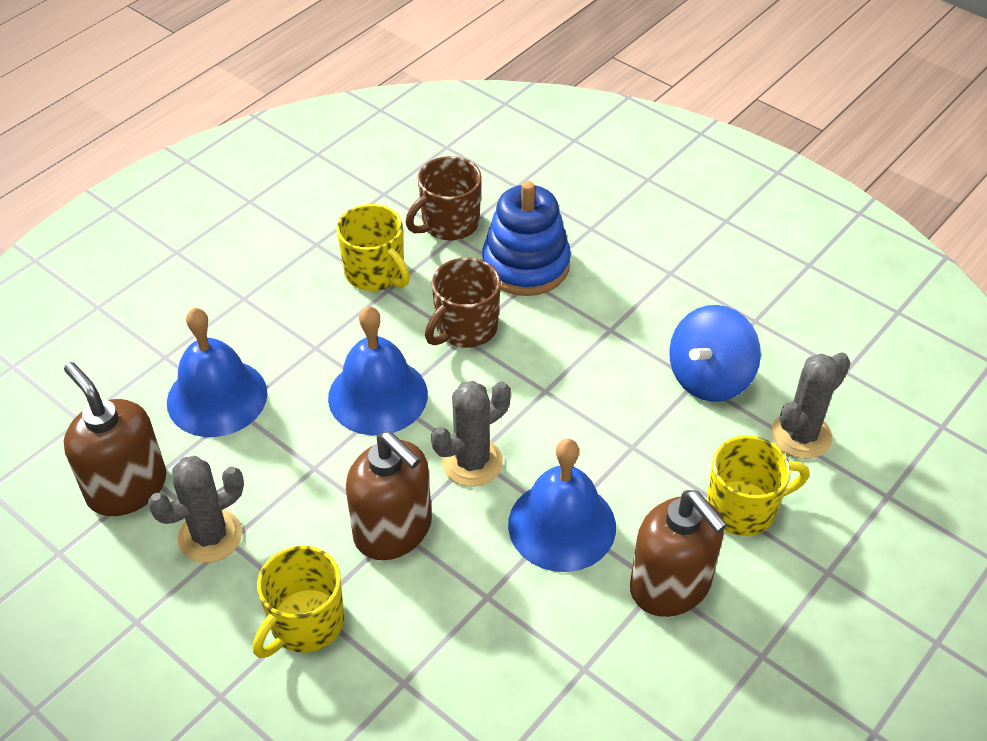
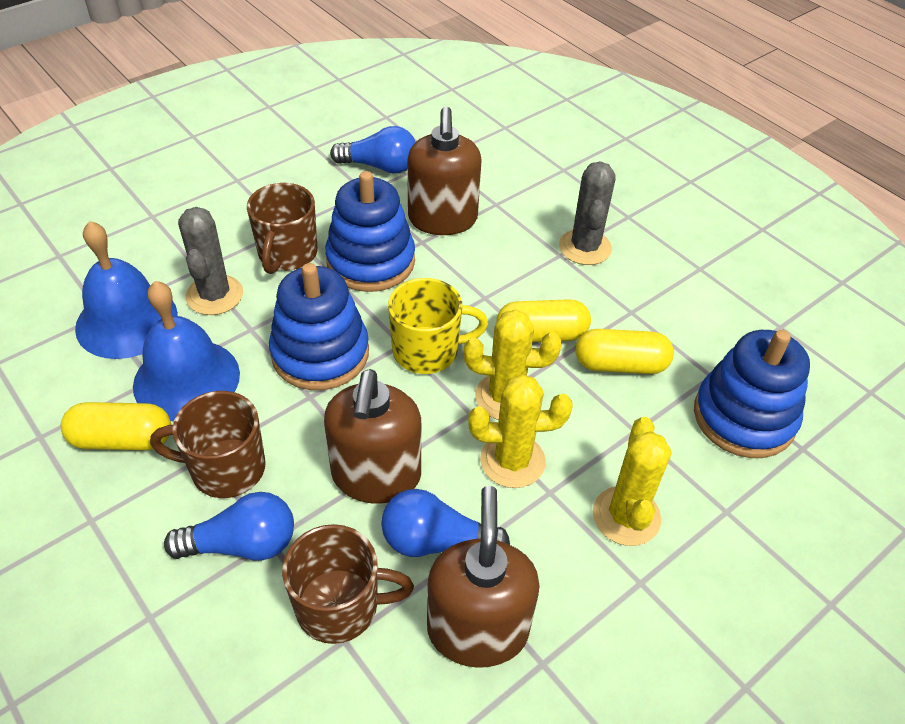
blue bell: [167,308,267,437] [328,306,428,435] [508,439,616,572] = 3 -> [75,221,178,359] [133,281,240,422] = 2
blue light bulb: none = 0 -> [164,492,294,561] [330,126,416,174] [381,489,510,557] = 3
blue spinning top: [669,305,761,402] = 1 -> none = 0
blue stacking toy: [482,181,571,296] = 1 -> [269,263,369,390] [325,171,415,292] [694,330,810,458] = 3
brown mug: [406,156,482,241] [425,257,501,348] = 2 -> [150,391,266,498] [247,183,318,274] [282,524,414,644] = 3
grey cactus: [148,456,244,563] [431,381,511,487] [772,352,850,459] = 3 -> [178,207,243,315] [559,161,616,265] = 2
yellow cactus: none = 0 -> [464,310,562,420] [468,374,573,488] [593,417,671,546] = 3
yellow capsule: none = 0 -> [61,402,171,450] [497,299,591,342] [576,329,674,374] = 3
yellow mug: [253,546,344,658] [336,204,410,291] [707,435,809,536] = 3 -> [388,278,488,374] = 1

